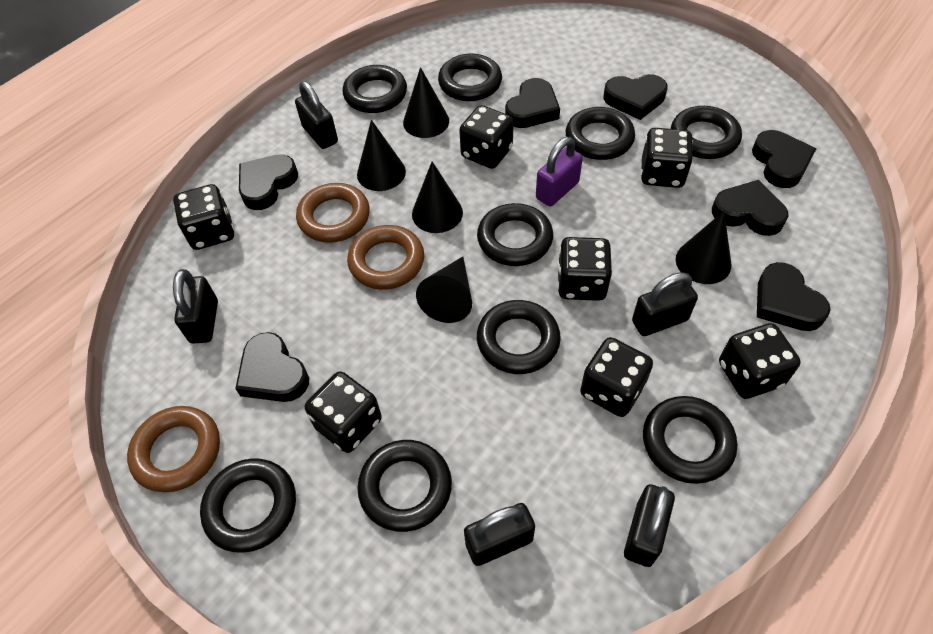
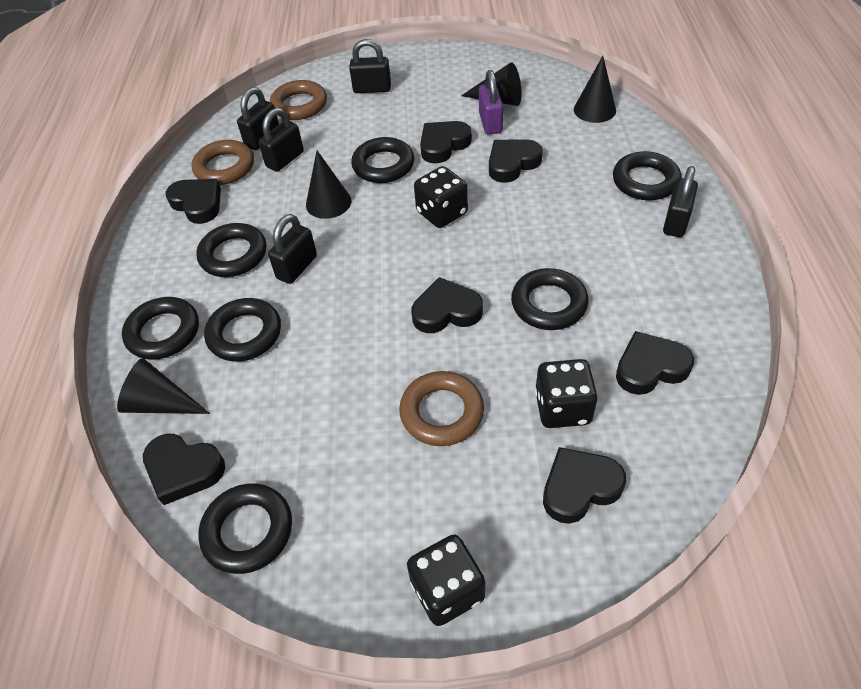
black cone: [357,120,406,191] [403,67,449,138] [412,161,463,233] [416,257,472,323] [676,211,731,284] = 5 -> [117,358,210,414] [306,151,351,219] [461,62,522,106] [574,56,616,123] = 4
black dice: [173,184,234,250] [305,371,382,453] [459,105,514,169] [558,237,612,301] [580,337,653,417] [641,128,693,188] [719,323,801,399] = 7 -> [407,534,485,626] [414,166,468,228] [535,359,598,428] = 3
black ring: [200,458,296,553] [343,65,407,113] [357,440,452,532] [438,54,502,101] [477,203,553,266] [477,300,561,374] [566,107,635,160] [643,396,737,484] [671,106,742,159] = 9 -> [122,297,199,360] [196,223,266,277] [198,483,292,574] [204,298,281,362] [351,137,414,183] [511,268,588,330] [613,151,681,200] = 7

